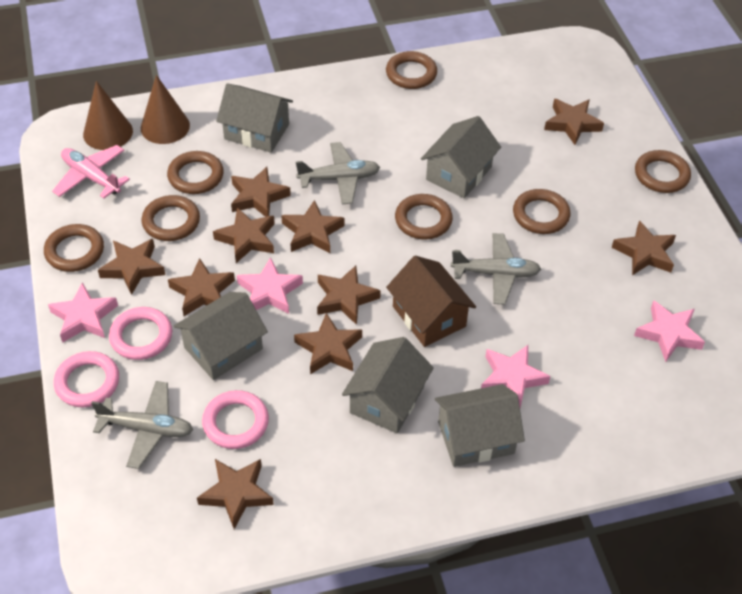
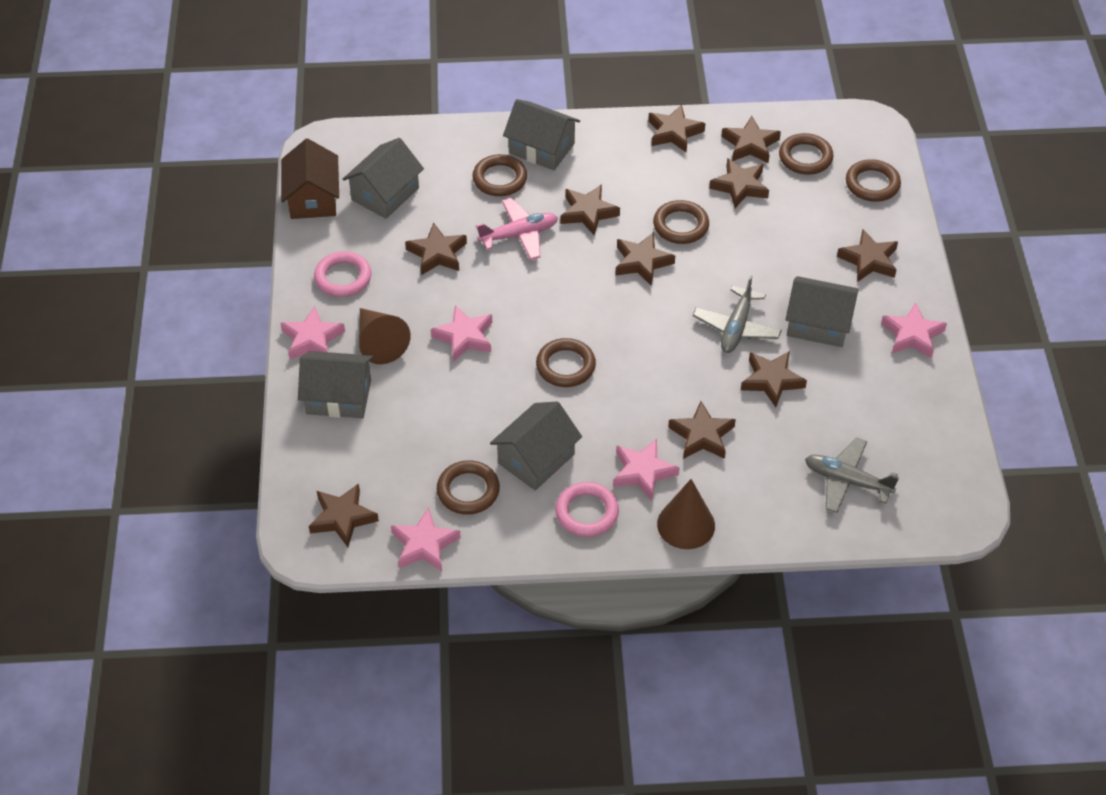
brown ring: [44,224,104,272] [141,195,200,241] [167,151,224,194] [386,51,437,89] [395,194,453,239] [513,189,571,234] [635,150,691,193] = 7 -> [437,460,500,515] [473,154,527,196] [536,338,596,387] [653,200,709,244] [779,133,833,175] [846,159,901,202] = 6
grey plane: [91,381,193,469] [296,142,380,204] [451,233,541,305] = 3 -> [693,275,782,353] [805,437,899,513] = 2
pink ring: [54,351,119,407] [109,307,172,360] [202,390,269,449] = 3 -> [314,251,371,297] [555,482,619,537] = 2
pink star: [48,282,118,343] [237,257,303,314] [481,345,550,408] [634,300,705,362] = 4 -> [280,306,345,360] [391,507,461,571] [431,305,492,362] [613,439,679,501] [881,302,947,358] = 5

